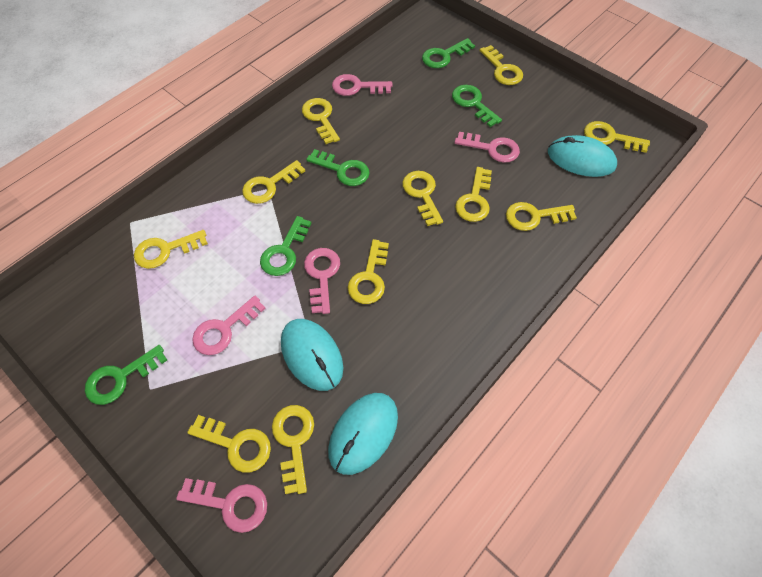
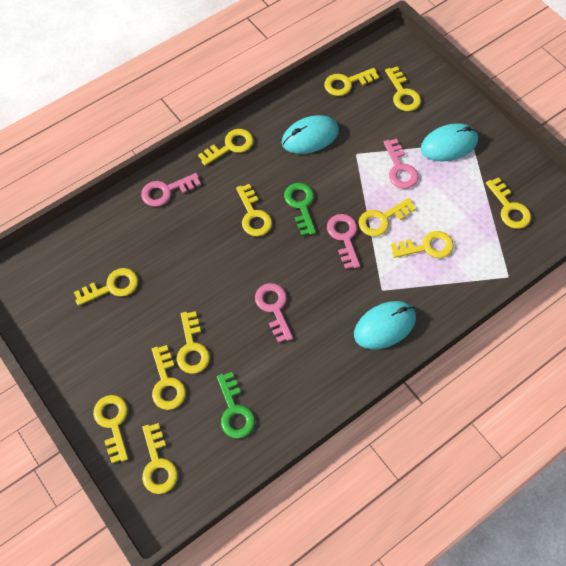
green key: [85,345,167,405] [260,216,311,276] [306,149,370,186] [422,38,475,68] [452,85,502,127] = 5 -> [217,372,255,439] [284,183,316,236] = 2
pink key: [176,478,267,533] [192,295,266,355] [304,248,340,314] [332,74,392,96] [454,132,520,163] = 5 -> [141,173,201,207] [255,283,293,343] [327,214,360,269] [384,139,419,189] = 4
yellow key: [134,230,208,269] [187,415,271,473] [242,160,305,204] [272,405,314,494] [302,98,340,144] [348,239,389,304] [402,171,443,226] [455,167,492,222] [479,45,523,85] [506,202,577,231] [584,121,650,153] = 11 -> [74,268,138,306] [93,395,128,463] [142,423,178,494] [152,345,186,410] [177,311,210,374] [198,129,254,166] [236,184,272,236] [324,68,379,96] [359,198,416,237] [385,66,421,111] [391,231,454,258] [486,177,531,229] = 12

